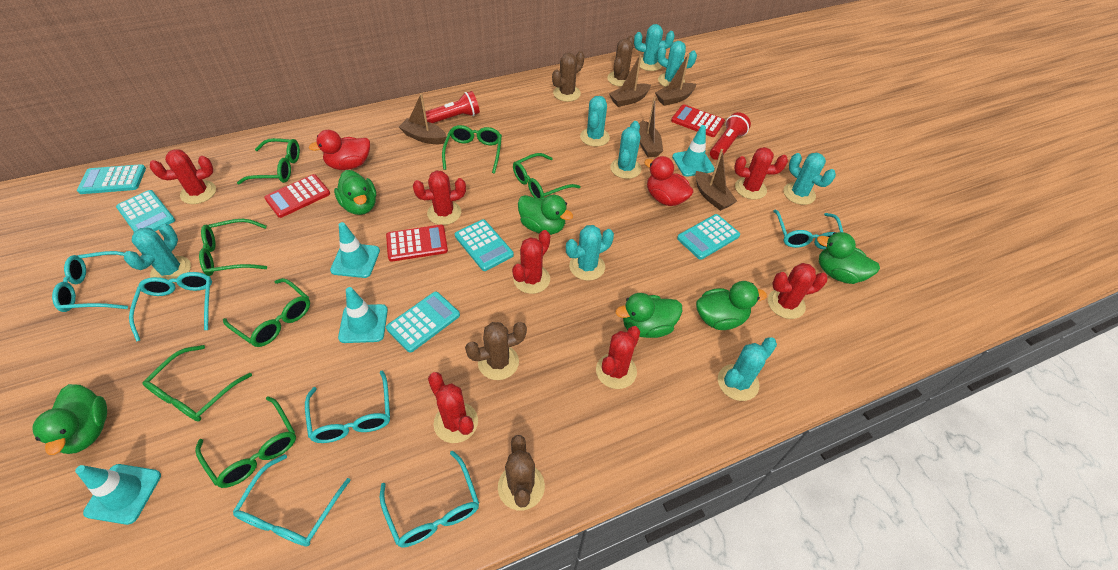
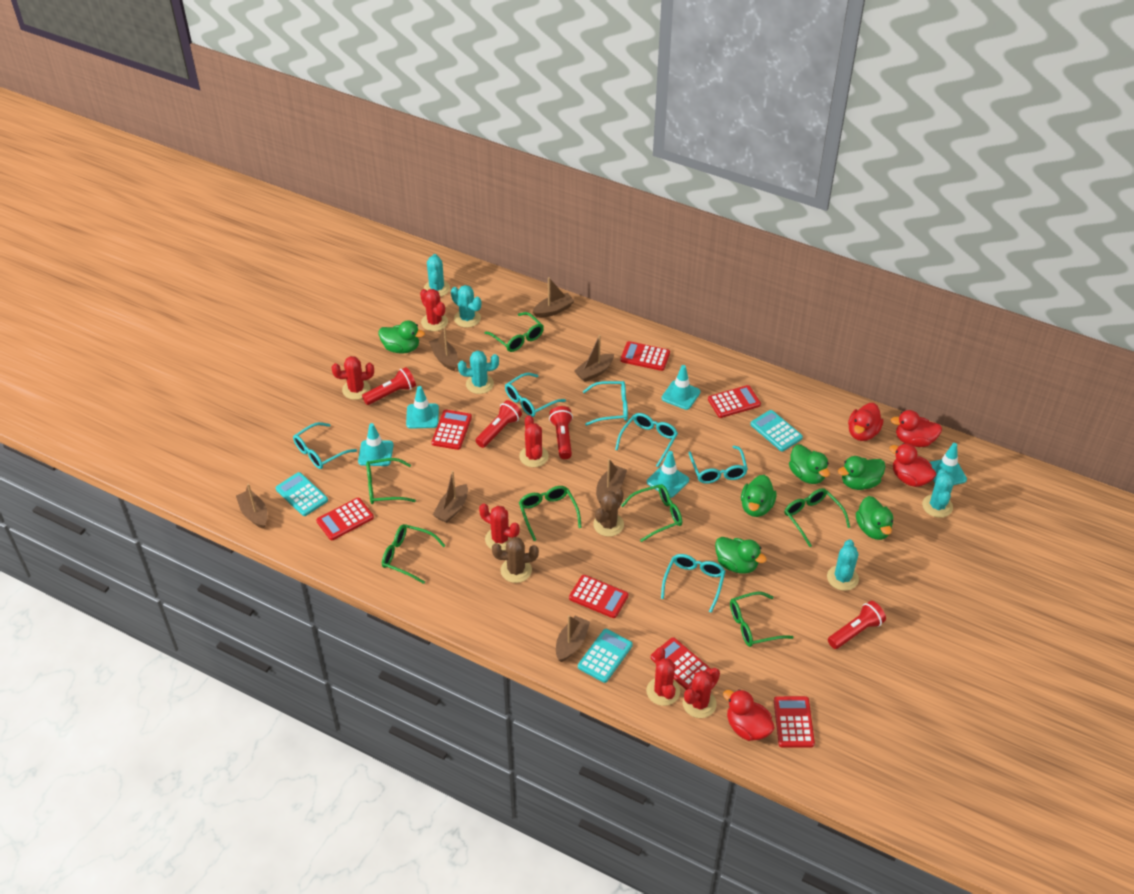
brown boat: [399,94,447,144] [609,54,651,107] [639,97,663,157] [655,54,696,106] [695,149,737,211] = 5 -> [236,483,267,529] [429,327,458,371] [433,471,468,523] [532,277,574,318] [556,615,590,662] [574,335,614,382] [596,459,627,504] = 7
brown cactus: [465,322,527,380] [498,435,545,511] [552,51,584,102] [607,36,634,87] = 4 -> [492,537,539,583] [593,489,624,537] = 2
red cactus: [150,150,216,204] [413,171,466,225] [428,372,478,443] [512,230,550,294] [596,326,640,389] [734,147,788,200] [768,263,828,319] = 7 -> [331,356,374,400] [420,289,448,331] [479,503,520,550] [519,415,549,467] [646,647,680,706] [683,668,720,718] = 6
red calculator: [264,174,330,218] [386,225,448,262] [671,104,725,137] = 3 -> [316,498,374,540] [432,410,472,450] [569,575,628,618] [620,341,670,371] [651,637,711,690] [708,385,761,418] [774,696,815,748] = 7
red duck: [309,130,370,170] [644,156,694,206] = 2 -> [723,689,775,741] [848,403,883,441] [889,443,936,487] [891,410,942,447] = 4
red flashlight: [425,91,480,123] [710,112,751,160] = 2 -> [362,367,416,405] [475,400,522,448] [549,406,573,459] [828,601,886,649] = 4
turquoise cactus: [124,224,191,283] [566,225,614,281] [580,96,610,147] [610,121,642,179] [634,24,675,71] [657,41,697,87] [718,337,777,401] [784,153,836,205] = 8 -> [424,254,450,297] [451,285,481,328] [458,351,499,394] [827,539,859,591] [922,468,955,518] = 5
turquoise calculator: [77,164,146,194] [116,190,175,232] [386,291,460,353] [455,219,514,271] [677,214,740,260] = 5 -> [275,472,328,516] [578,629,633,683] [750,410,803,451] = 3
turquoise traffic cone: [75,464,161,525] [330,222,380,278] [338,287,388,343] [672,125,715,177] = 4 -> [358,423,394,466] [406,386,439,429] [647,451,689,498] [662,365,701,410] [929,443,967,485] = 5

